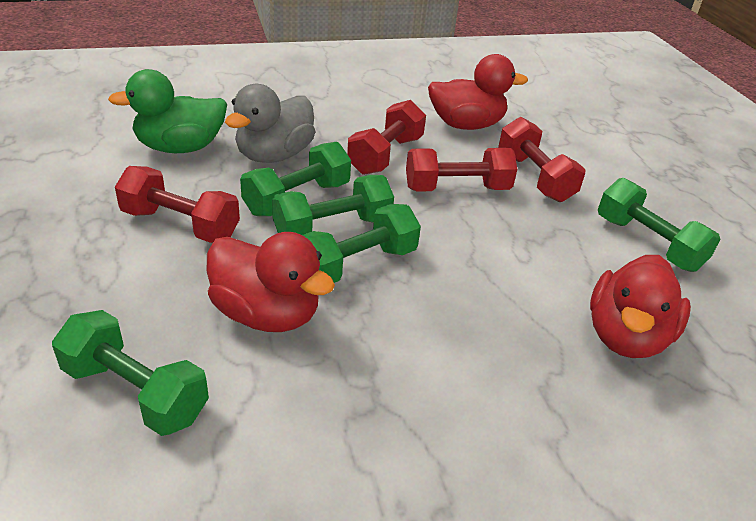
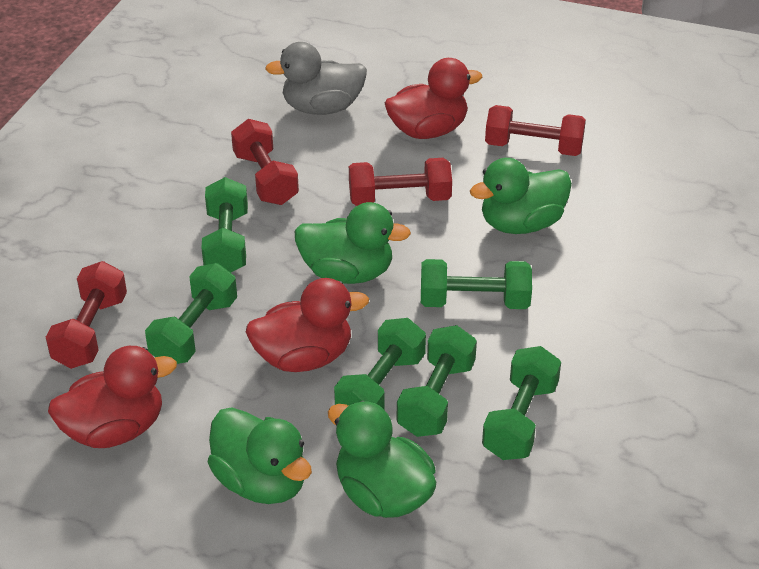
green duck: [108,69,227,153] = 1 -> [208,407,312,504] [294,202,411,284] [328,401,436,518] [470,158,572,234] = 4
green dumbbell: [52,310,209,436] [240,142,351,216] [272,175,394,235] [302,204,421,283] [598,178,720,272] = 5 -> [145,263,237,364] [201,177,248,273] [334,318,426,409] [397,325,477,437] [421,259,532,309] [482,346,561,460] = 6

